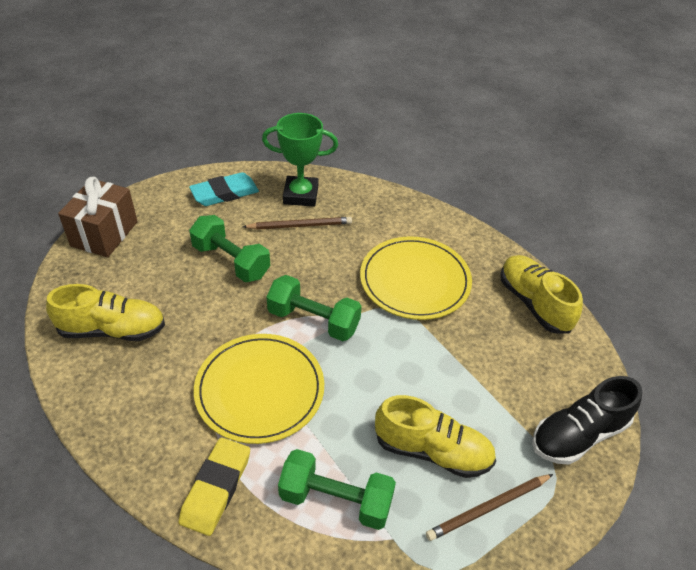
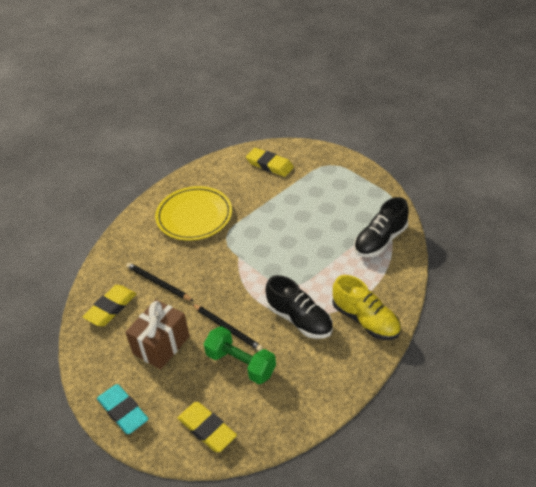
black pencil: none = 0 -> [126,263,193,301] [192,304,263,351] = 2
black shoe: [532,376,642,465] = 1 -> [266,275,333,339] [354,197,409,257] = 2
brown pencil: [243,217,352,230] [426,474,553,541] = 2 -> none = 0
green dumbbell: [189,215,270,282] [267,275,362,341] [278,449,396,530] = 3 -> [204,326,276,384] = 1
green trophy: [262,113,338,207] = 1 -> none = 0
yellow eraser: [179,437,250,536] = 1 -> [83,285,136,326] [177,402,237,452] [246,148,294,177] = 3
yellow plate: [194,334,324,444] [360,236,472,320] = 2 -> [155,186,232,240] = 1
yellow shoe: [46,284,165,341] [375,395,496,478] [501,255,583,333] = 3 -> [333,275,401,340] = 1

